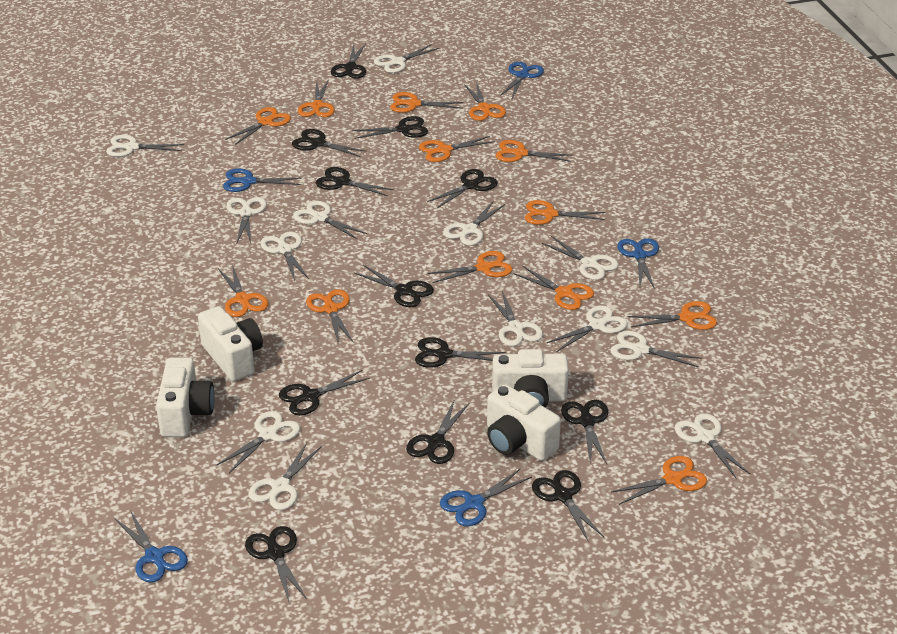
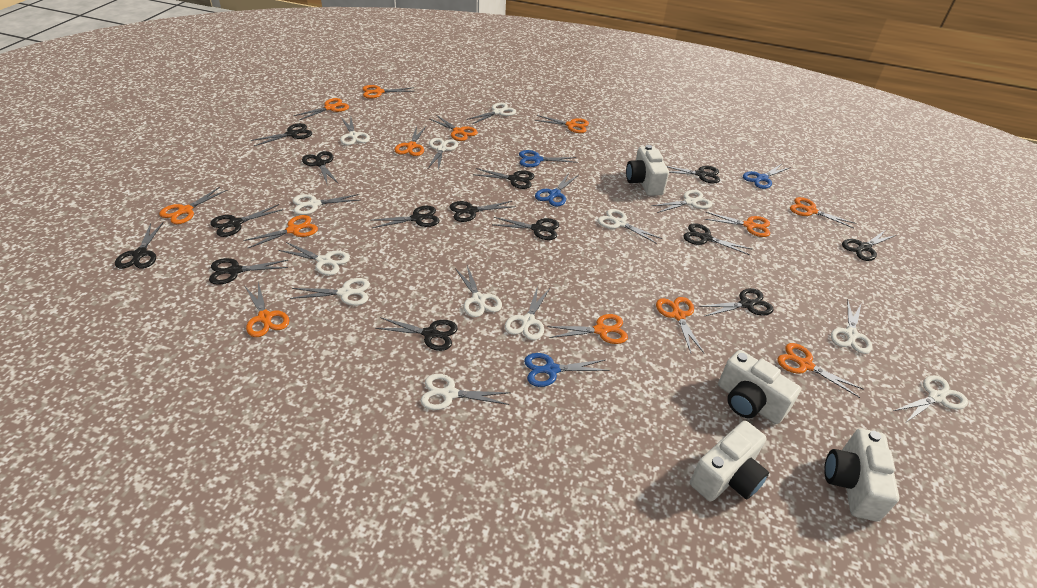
black scissors: [245,526,307,602] [279,370,370,415] [292,129,367,157] [316,167,394,196] [331,43,366,79] [352,116,428,139] [354,265,434,307] [406,399,469,464] [415,337,506,368] [427,169,498,209] [532,470,604,541] [561,400,608,464] = 12 -> [115,222,164,269] [209,258,288,285] [210,204,283,237] [251,123,312,146] [302,151,339,184] [372,206,440,228] [375,317,458,351] [450,201,516,222] [473,168,535,189] [494,217,559,240] [666,166,720,183] [683,223,751,255] [698,288,774,316] [842,231,896,261] = 14
blue scissors: [114,510,188,583] [223,169,301,192] [440,468,532,526] [500,62,544,98] [617,238,659,289] = 5 -> [519,150,577,167] [524,353,609,387] [535,173,578,207] [743,164,791,189] = 4

